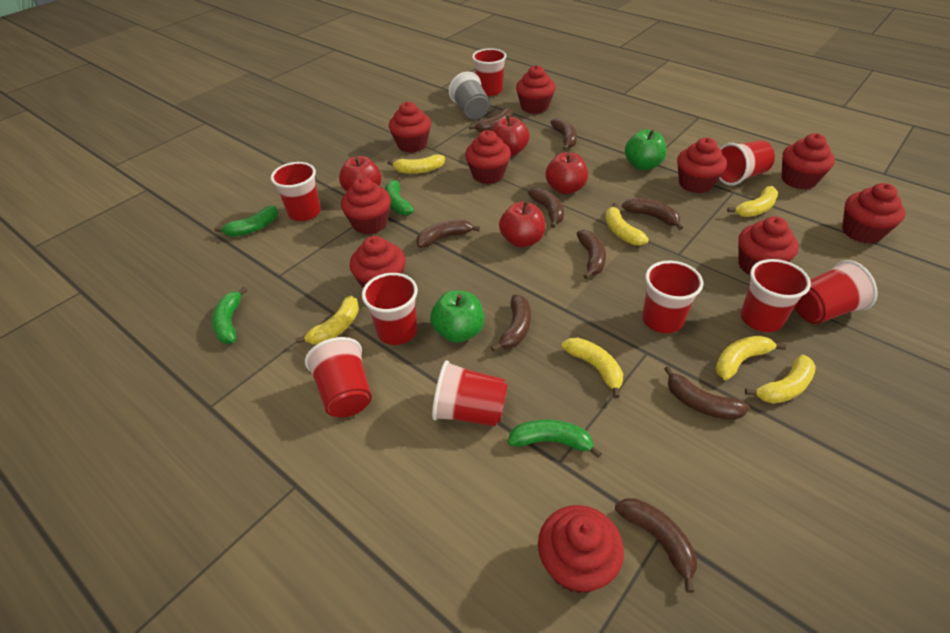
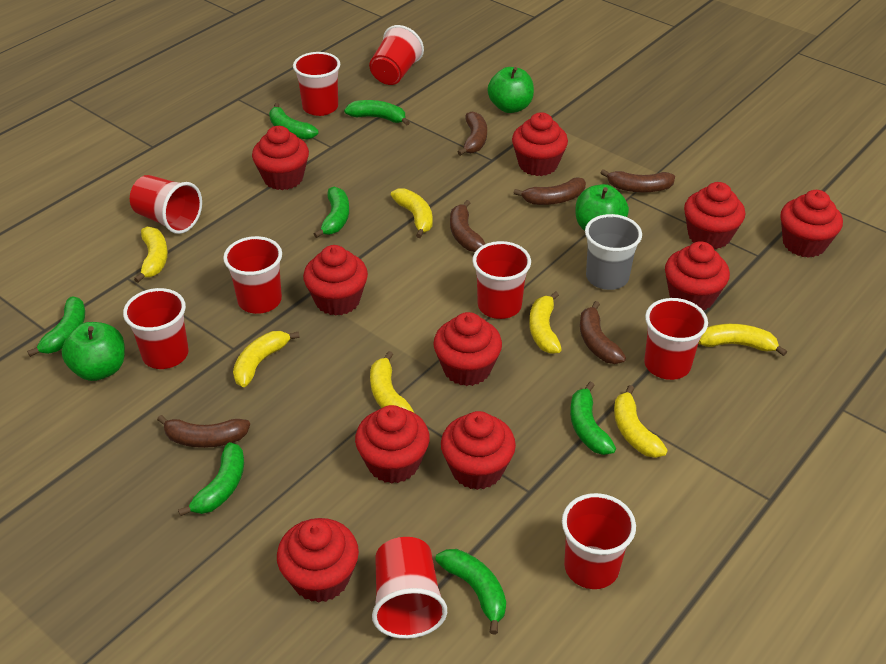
brown banana: [416,219,480,248] [469,108,513,132] [491,295,531,352] [528,187,564,228] [550,118,577,150] [577,230,606,279] [615,498,697,593] [622,198,683,230] [664,366,750,420] = 9 -> [157,415,250,448] [450,200,485,252] [458,111,487,156] [514,177,586,205] [580,301,626,364] [600,169,675,193] = 6
green apple: [430,290,484,343] [625,129,666,170] = 2 -> [62,322,125,381] [488,67,534,113] [576,184,629,231] = 3
green banana: [212,287,247,344] [214,206,278,237] [385,177,414,215] [508,419,602,458] = 4 -> [27,297,85,357] [178,442,244,516] [269,103,318,140] [314,187,349,238] [344,100,410,126] [435,549,506,635] [570,382,616,455] = 7
red apple: [339,156,381,192] [492,115,530,156] [499,201,545,248] [546,152,588,194] = 4 -> none = 0

